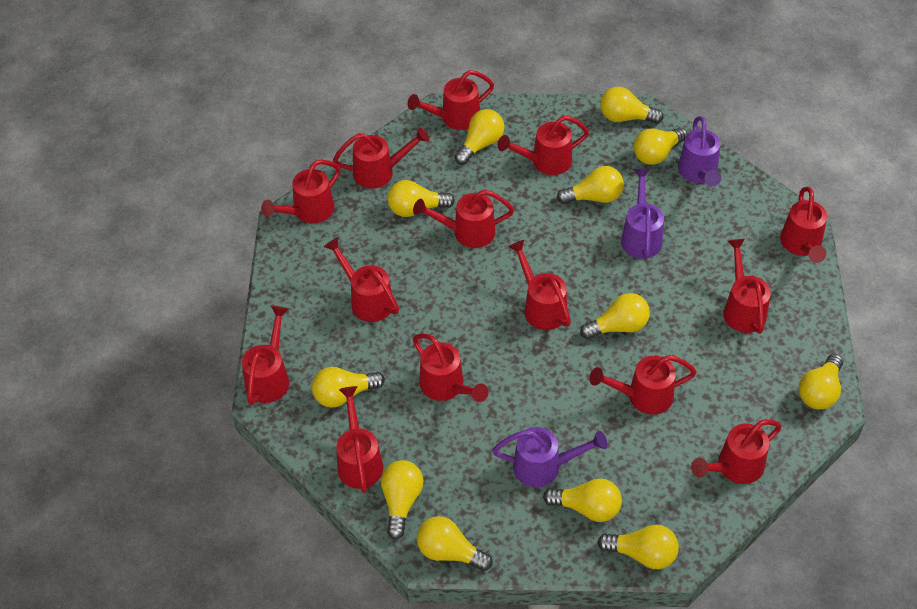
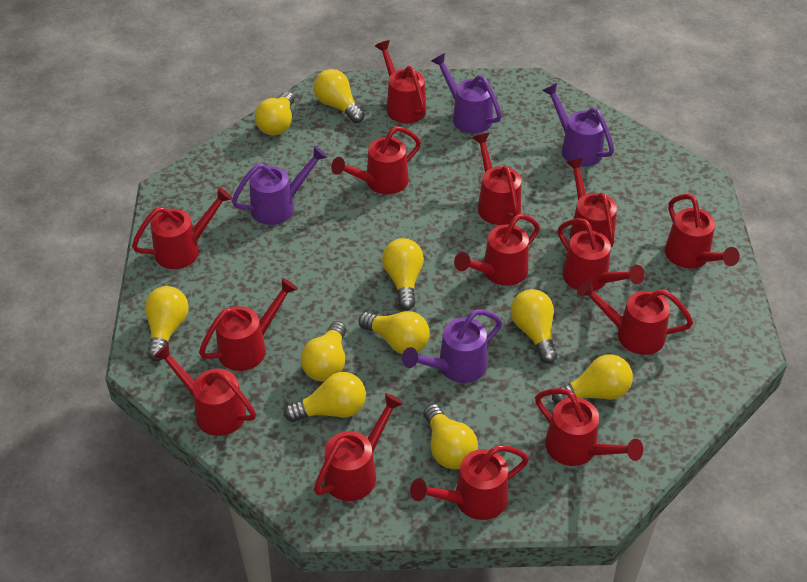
purple watering can: [492,427,608,487] [621,169,664,259] [678,116,721,187] = 3 -> [232,146,328,225] [402,309,502,383] [431,53,502,133] [542,83,614,167] = 4
yellow light bulb: [312,367,385,408] [381,460,423,539] [387,180,455,217] [417,516,493,571] [455,109,504,165] [543,478,622,522] [557,166,624,204] [580,293,650,339] [597,525,679,569] [600,87,663,124] [634,127,687,165] [799,354,843,409] = 12 -> [145,286,189,361] [255,91,294,135] [284,372,366,422] [301,321,346,381] [314,69,365,123] [359,311,430,354] [382,238,424,310] [424,404,478,469] [511,289,557,364] [552,354,633,404] = 10

